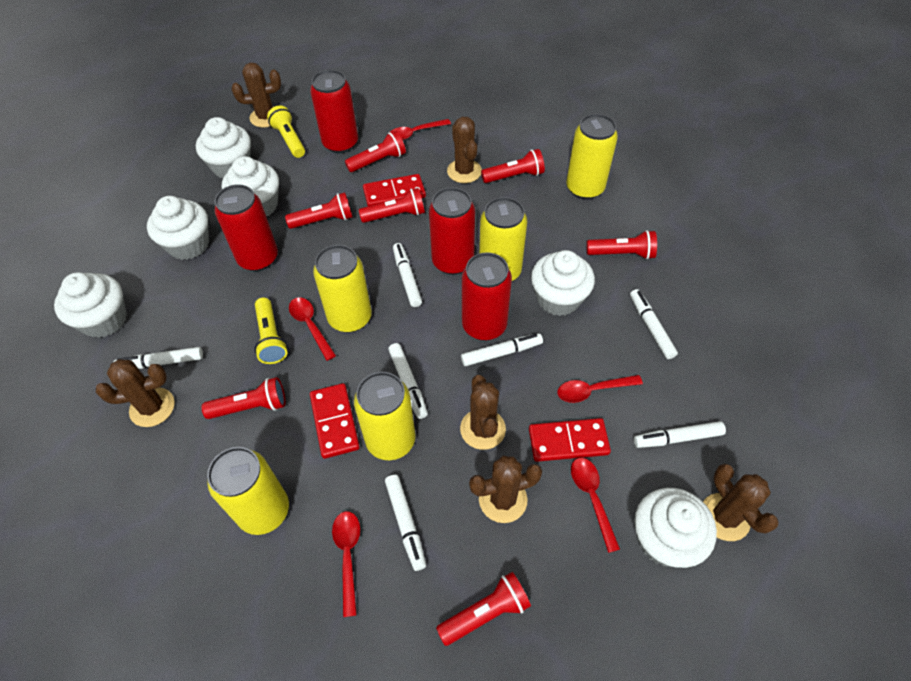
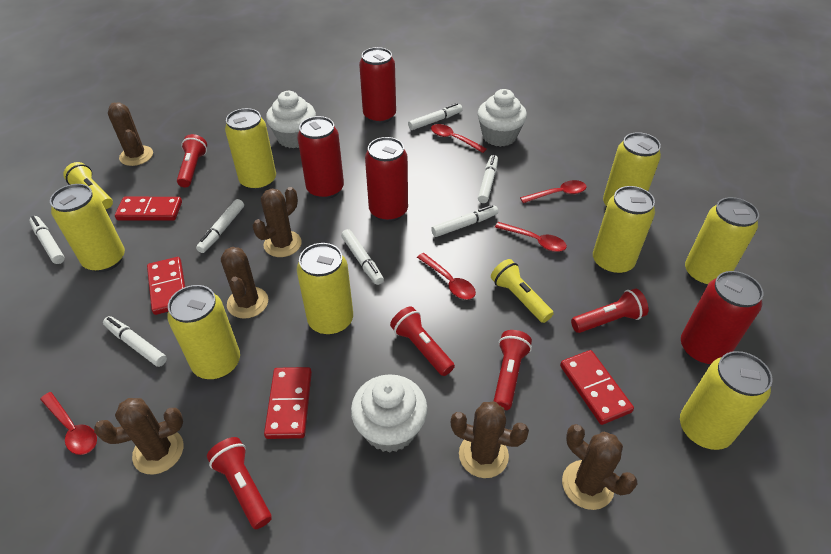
red domino: [310,383,360,459] [363,174,426,206] [529,418,611,462] = 3 -> [115,197,182,221] [147,257,185,315] [264,367,312,439] [560,350,634,425] = 4
red flashlight: [202,377,286,419] [285,192,353,229] [345,131,406,172] [359,188,425,223] [436,572,531,646] [481,149,545,183] [586,230,657,259] = 7 -> [177,134,207,188] [207,437,272,529] [390,306,455,376] [494,330,532,410] [571,288,648,333] = 5
white cupcake: [54,272,127,338] [147,196,209,260] [196,117,251,178] [222,156,279,217] [531,250,595,316] [635,488,717,568] = 6 -> [266,91,316,148] [351,374,428,453] [478,89,527,147] = 3
yellow can: [207,447,289,535] [313,245,372,333] [354,372,416,460] [479,197,527,281] [566,114,618,200] = 5 -> [50,184,125,272] [167,285,240,380] [225,108,276,191] [297,243,353,335] [593,186,655,275] [603,132,661,208] [680,351,773,450] [685,197,759,286] = 8

